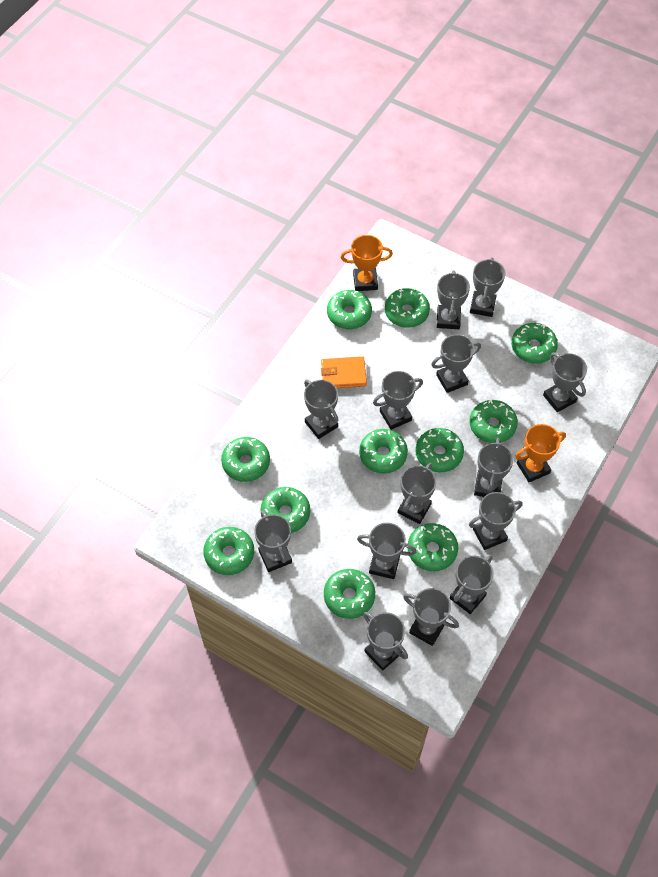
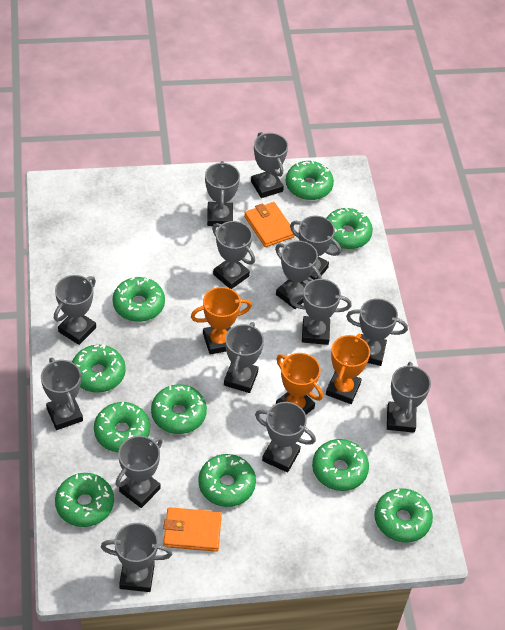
green donut: [203,527,254,575] [221,437,270,482] [260,487,310,533] [324,569,375,619] [327,290,372,329] [359,429,408,473] [385,288,430,328] [408,523,458,571] [415,428,464,472] [469,400,518,443] [511,323,558,363] = 11 -> [55,473,114,527] [72,344,126,393] [94,402,150,452] [113,277,165,322] [151,384,207,434] [198,454,256,507] [286,160,334,200] [312,439,369,491] [326,208,373,249] [374,488,433,543] = 10
orange trophy: [341,235,393,291] [515,424,566,482] = 2 -> [191,287,252,355] [276,353,323,415] [326,334,370,404] = 3
orange wallet: [321,356,367,388] = 1 -> [163,507,222,552] [244,202,295,247] = 2

